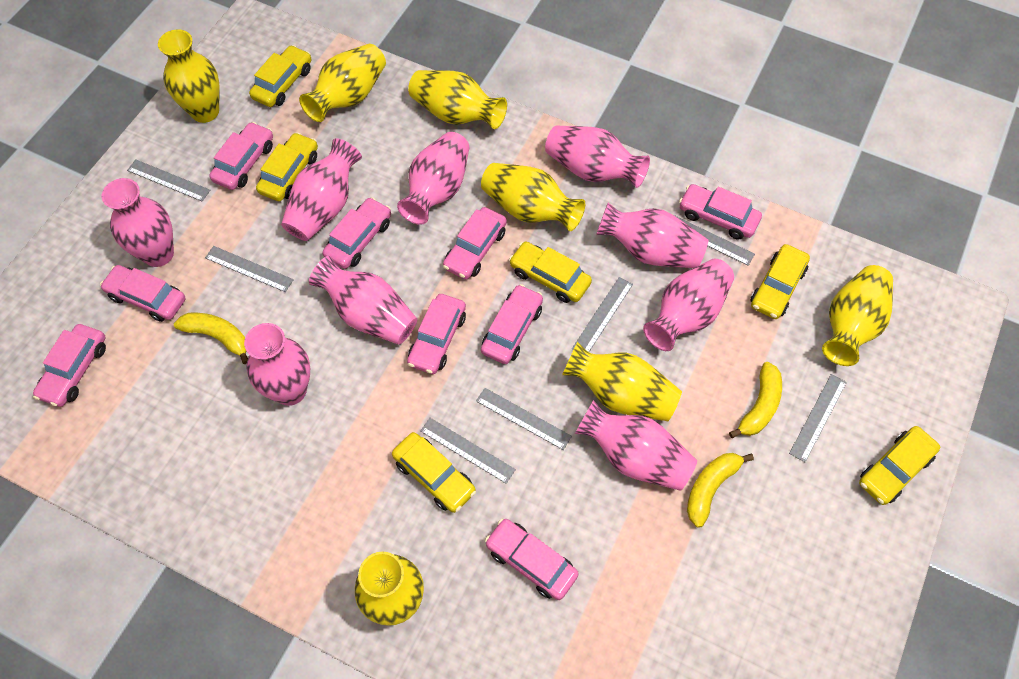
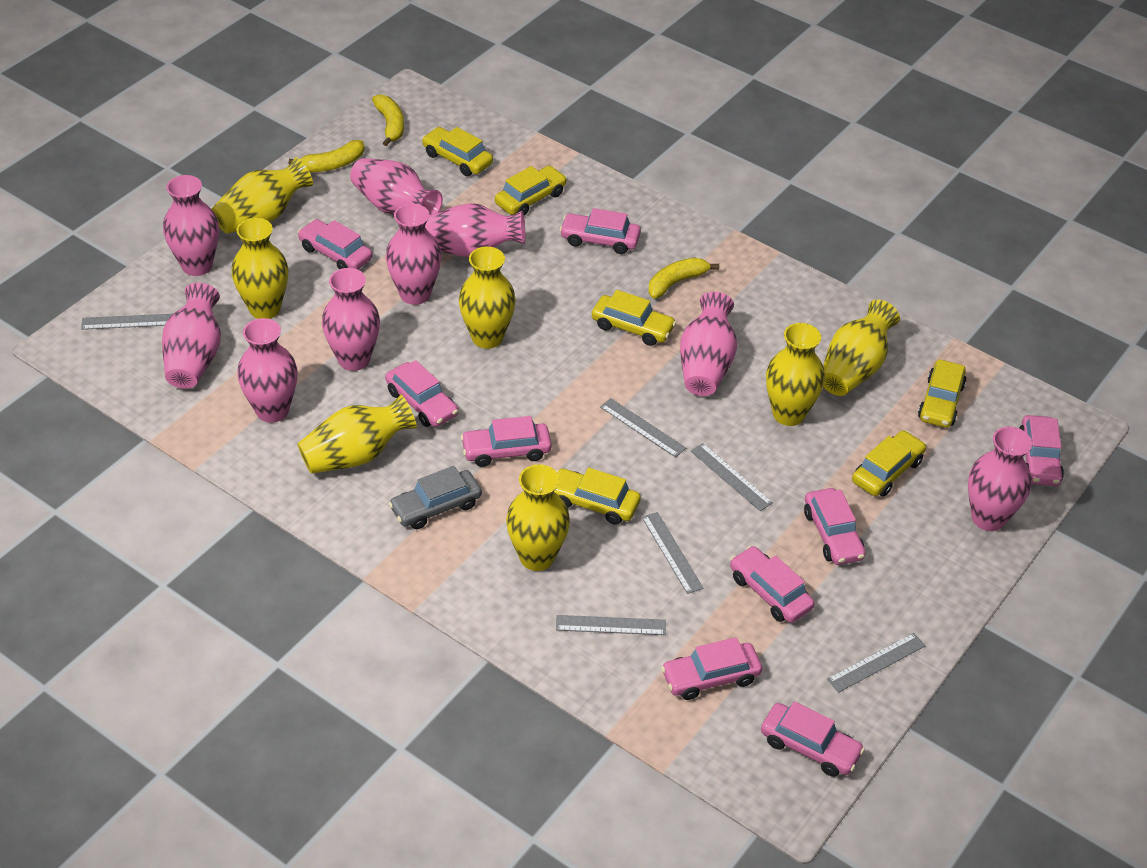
grey car: none = 0 -> [388,466,482,529] = 1
grey ruler: [127,159,210,201] [205,246,294,292] [420,418,516,484] [476,388,572,450] [572,277,633,352] [672,214,755,266] [789,374,847,462] = 7 -> [81,314,173,330] [556,615,666,635] [600,398,686,457] [642,512,704,594] [691,443,773,511] [827,633,926,693] = 6

